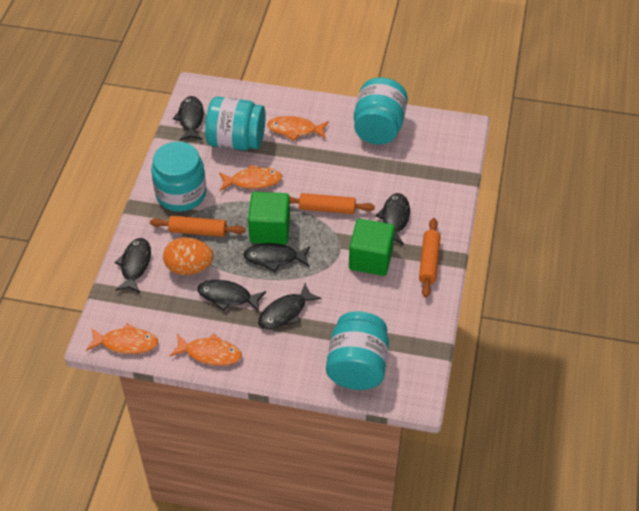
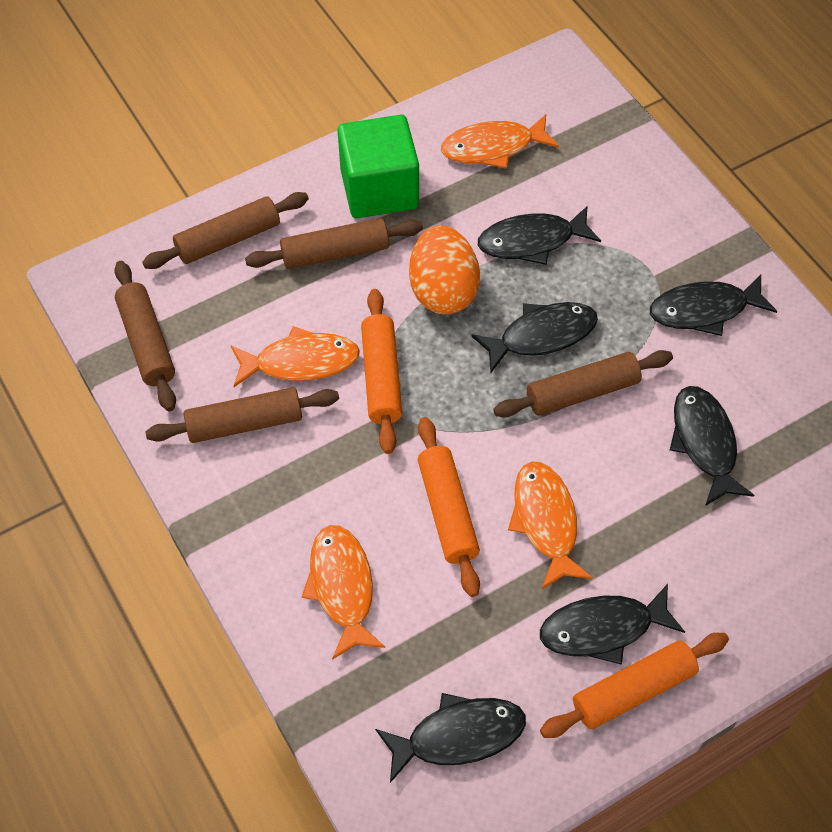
brown rolling pin: none = 0 -> [114,261,176,411] [142,192,309,269] [145,387,339,443] [245,218,423,269] [493,350,673,418] = 5
green cube: [248,192,290,245] [349,219,395,276] = 2 -> [338,115,419,219] = 1
turquoise jar: [151,142,207,212] [205,97,266,151] [326,311,389,390] [354,77,408,145] = 4 -> none = 0

